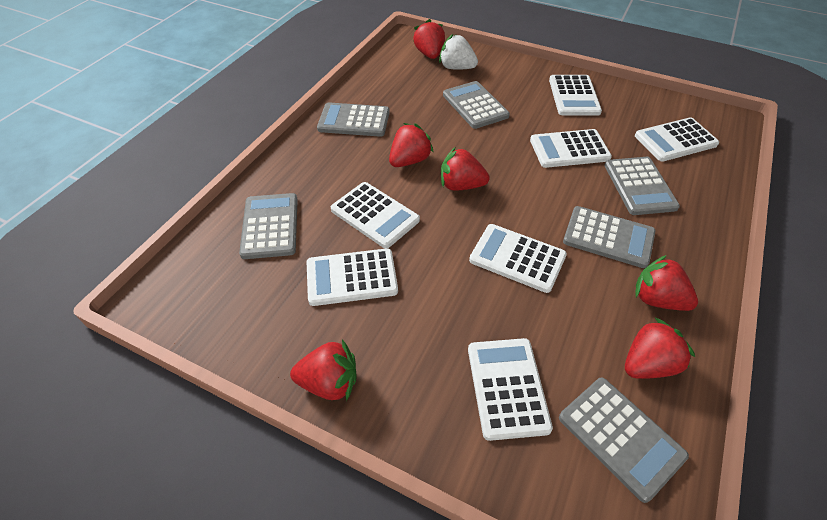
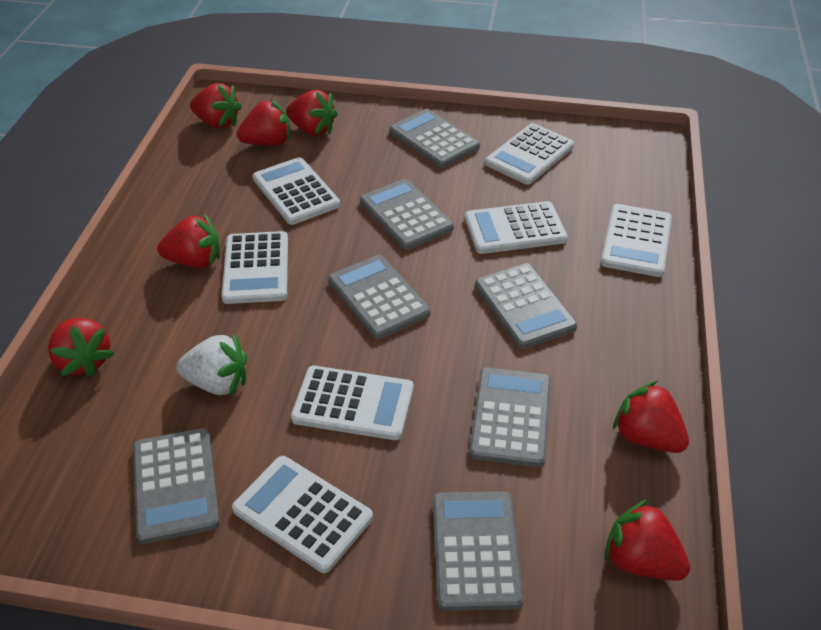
grey calculator: [239,193,298,259] [317,102,390,137] [443,81,510,129] [559,378,689,503] [563,206,655,268] [604,157,680,215] = 6 -> [133,428,220,544] [328,255,431,339] [360,179,454,250] [389,109,480,168] [433,491,524,611] [469,367,551,467] [475,263,577,349] = 7
red strawberry: [290,339,357,401] [389,123,434,167] [413,19,445,59] [441,147,490,191] [625,318,695,379] [635,255,698,311] = 6 -> [48,318,114,377] [157,214,220,268] [190,83,242,129] [237,99,290,146] [286,90,338,136] [604,499,690,581] [613,381,689,453] = 7

